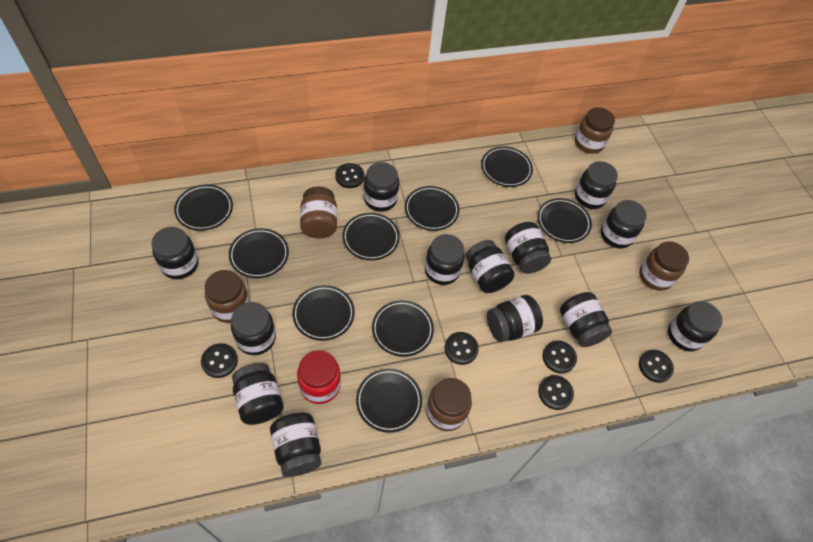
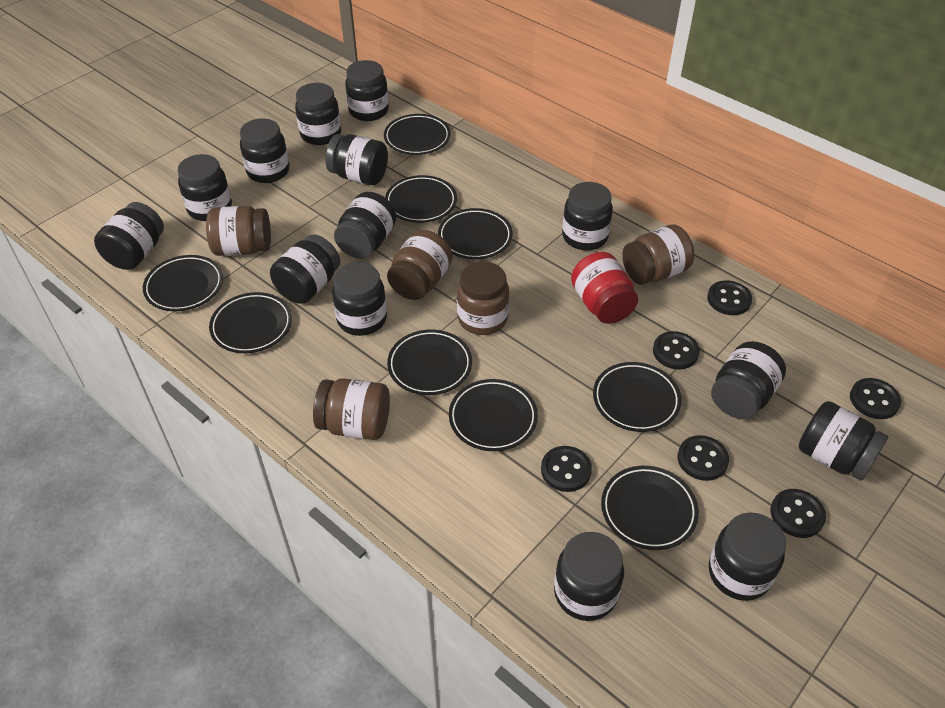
black jar: [152,227,198,279] [231,302,276,355] [232,363,284,425] [270,413,321,477] [363,162,399,212] [425,234,465,285] [466,240,515,293] [487,295,543,342] [505,222,551,274] [560,292,612,347] [575,161,618,209] [601,200,647,248] [668,301,722,352] = 13 -> [94,202,164,270] [177,154,232,221] [240,118,290,183] [270,234,340,304] [295,83,341,145] [325,134,388,185] [332,262,387,336] [334,192,396,259] [345,60,389,121] [554,532,624,621] [562,182,613,251] [709,512,786,601] [711,341,786,419] [798,401,888,481] = 14

